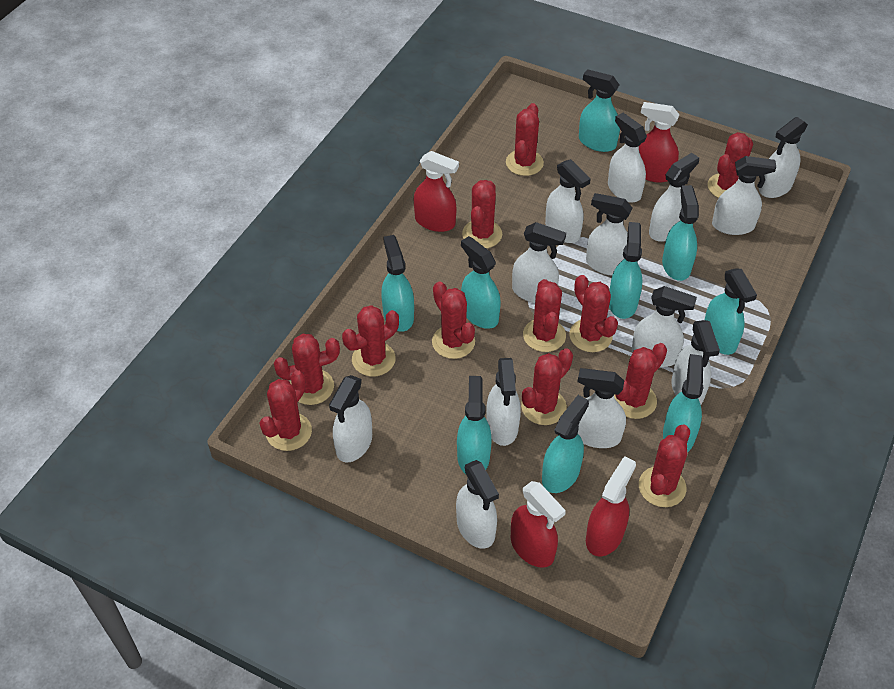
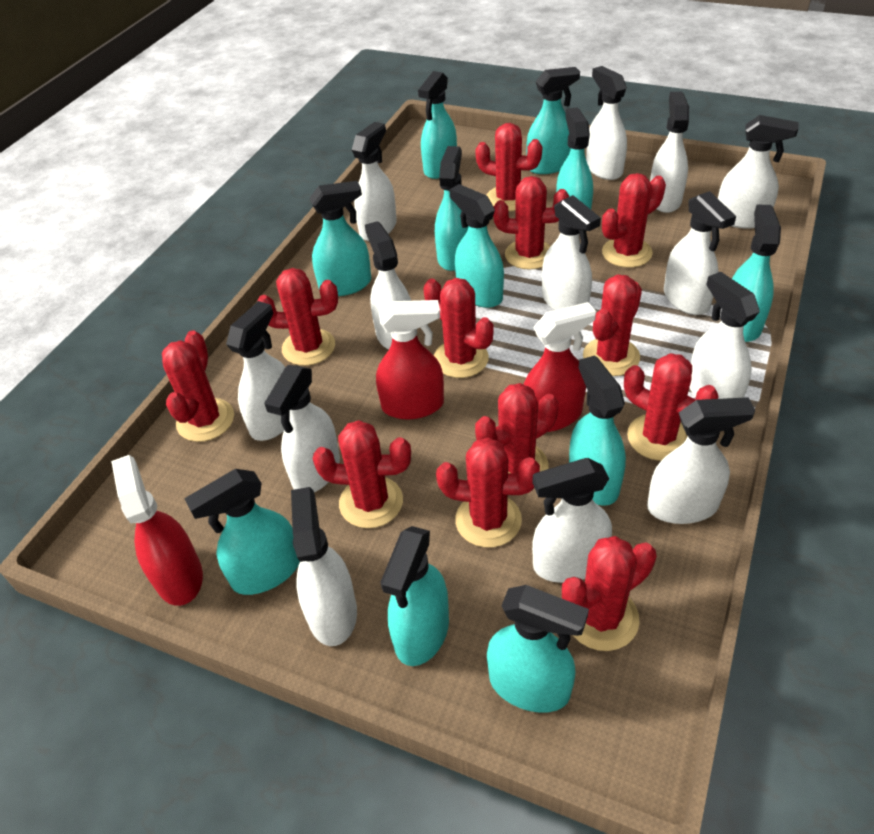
red spray bottle: [414,151,459,232] [511,481,566,568] [586,456,636,557] [639,102,680,183] = 4 -> [111,455,203,606] [376,300,444,420] [524,302,596,432] = 3
turquoise spray bottle: [382,235,414,332] [457,376,492,474] [461,236,501,329] [542,395,589,493] [579,69,620,152] [609,222,642,319] [662,185,699,281] [663,354,704,453] [705,268,757,355] = 9 -> [185,469,300,595] [310,181,371,296] [380,526,449,666] [418,71,457,179] [435,146,469,271] [449,184,504,308] [487,585,589,713] [526,67,580,174] [556,107,593,209] [569,355,626,506] [732,205,781,342] = 11

